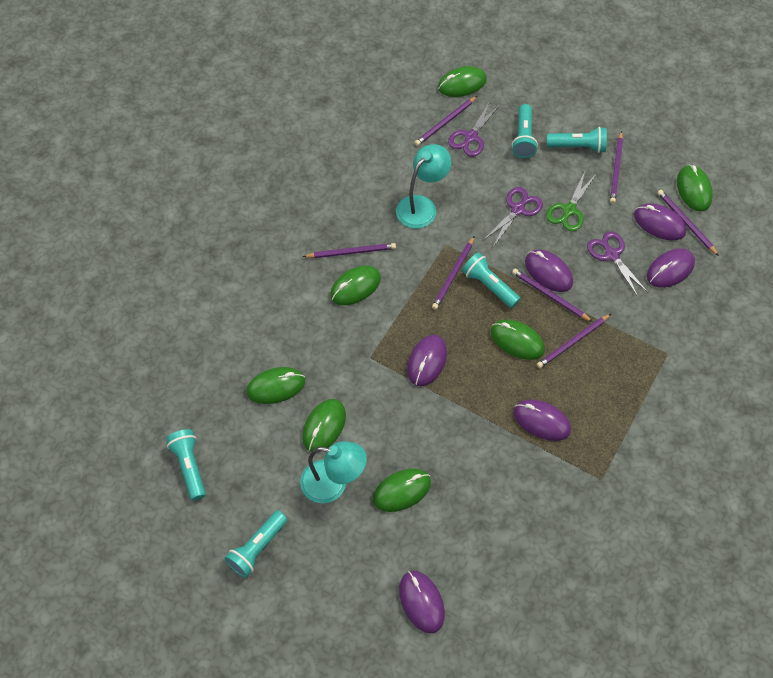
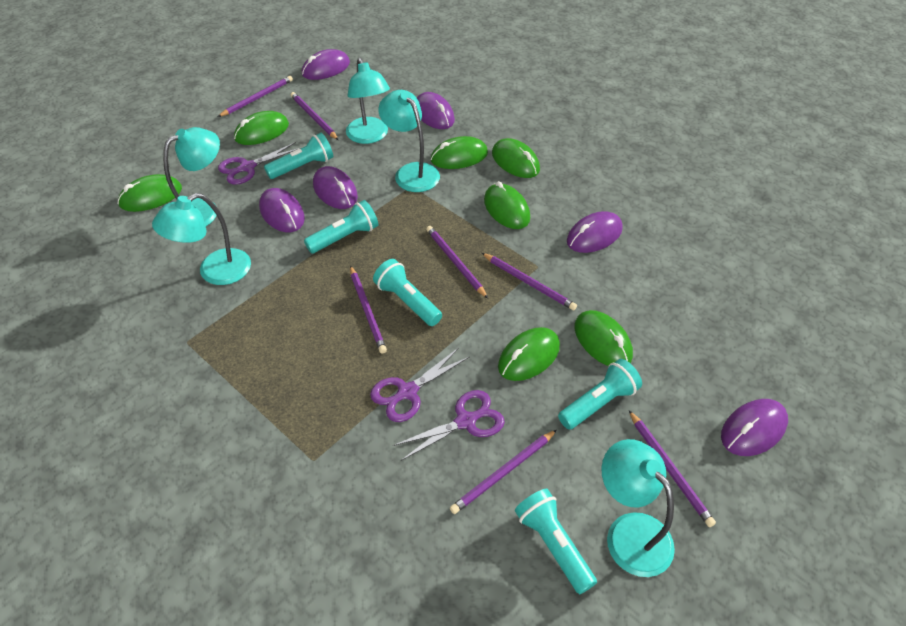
green scissors: [546,172,595,231] = 1 -> none = 0
turquoise lamp: [300,441,367,503] [396,144,452,229] = 2 -> [152,193,251,285] [163,127,220,226] [346,58,390,144] [379,90,440,192] [601,439,675,577] = 5

